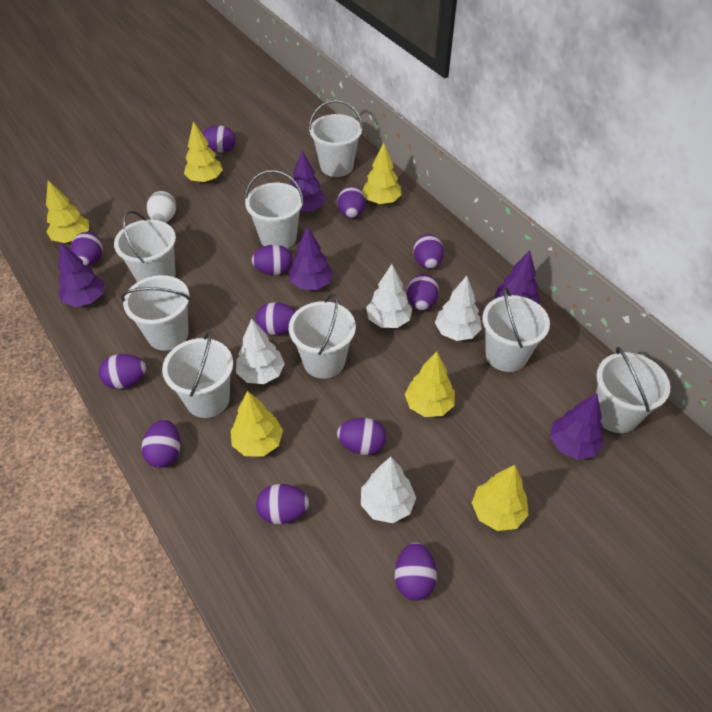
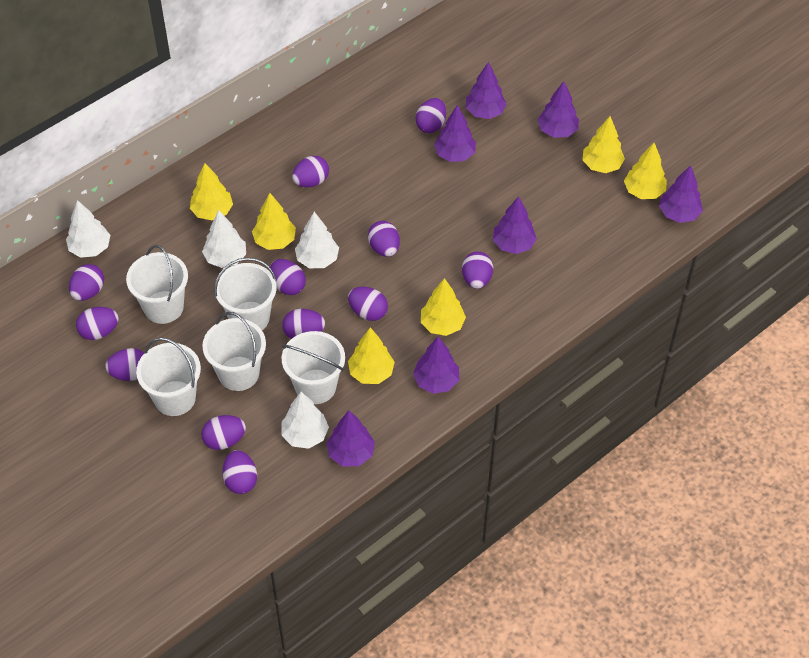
purple tree: [58,243,105,307] [289,226,333,290] [290,150,326,212] [494,250,540,305] [550,393,604,460] = 5 -> [327,411,375,467] [413,336,459,394] [434,105,476,162] [466,62,507,119] [493,196,537,254] [538,81,579,138] [659,165,703,223] = 7
white bucket: [114,210,176,282] [121,275,191,351] [162,331,233,418] [245,170,304,249] [289,293,356,379] [309,100,363,177] [482,287,550,372] [596,347,670,433] = 8 -> [126,245,188,324] [136,338,201,416] [202,312,266,391] [214,258,277,330] [282,331,345,404] = 5
white egg: [147,191,176,223] = 1 -> none = 0

